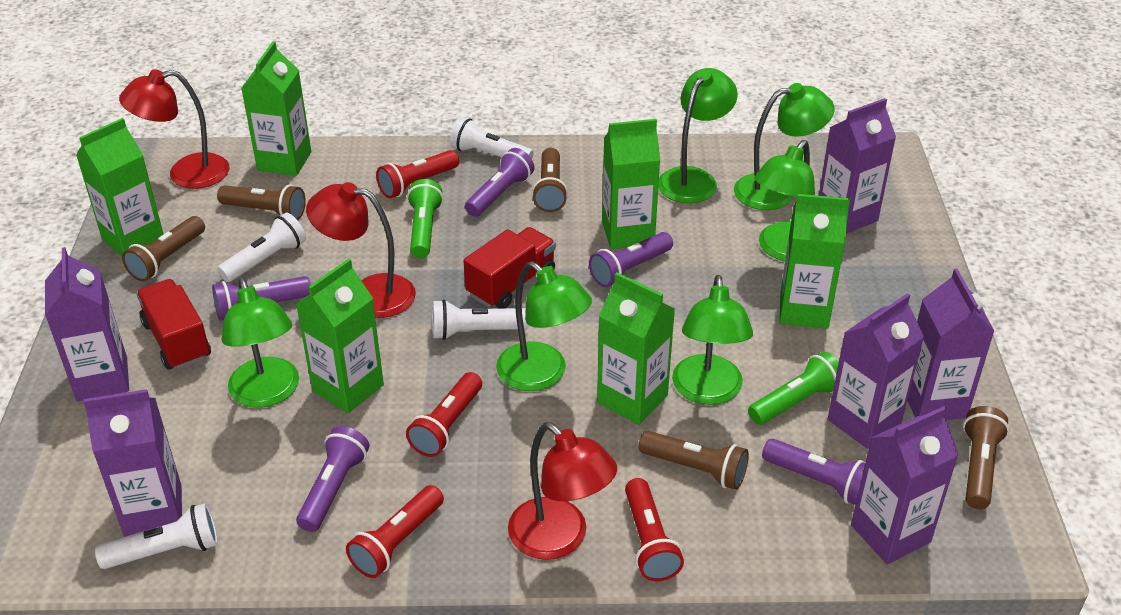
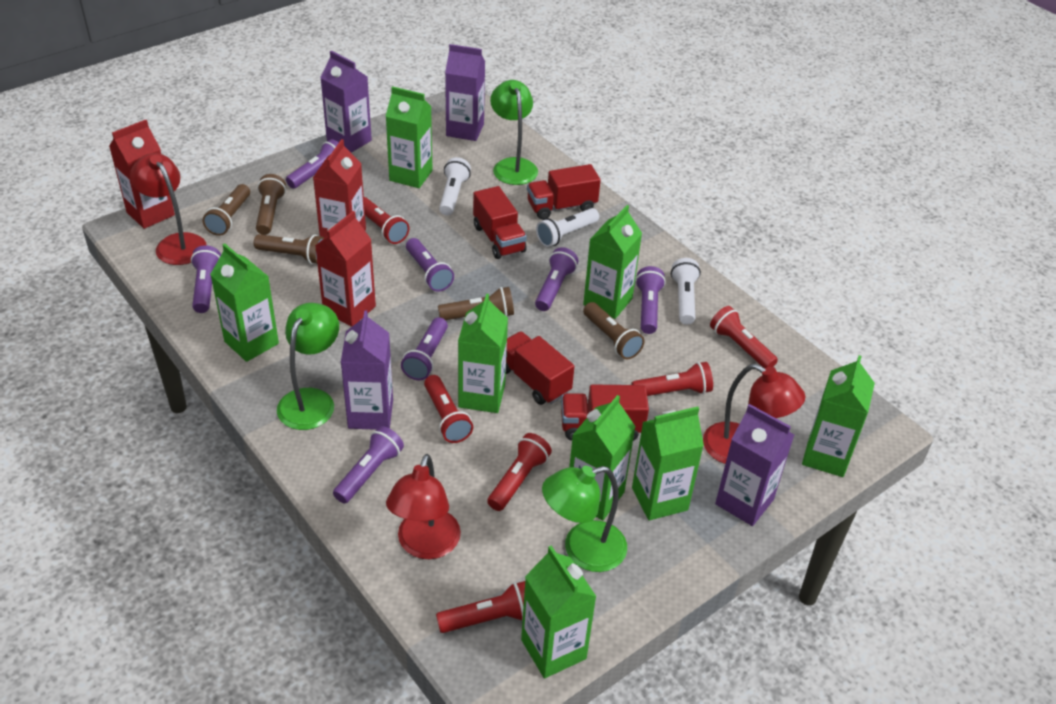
green carton: [76,118,163,256] [241,41,311,176] [296,259,384,413] [597,272,675,425] [602,119,660,249] [780,194,850,329] = 6 -> [210,243,279,362] [386,86,432,188] [458,294,508,413] [521,545,597,678] [569,395,636,520] [583,205,642,319] [632,406,704,520] [802,355,875,477] = 8
green flashlight: [407,179,443,258] [748,351,839,425] = 2 -> none = 0
green lamp: [222,277,299,408] [496,261,592,391] [658,68,738,203] [672,275,753,405] [734,83,835,210] [754,140,815,261] = 6 -> [277,303,339,430] [490,80,538,185] [542,466,627,572] = 3
purple carton: [45,247,129,401] [83,389,182,537] [819,98,896,234] [828,293,924,449] [851,406,959,564] [907,269,994,420] = 6 -> [320,51,372,153] [341,310,393,430] [445,44,485,141] [715,404,794,526] = 4
purple flashlight: [212,276,311,321] [296,426,370,532] [465,148,534,217] [589,232,673,287] [762,438,865,505] = 5 -> [191,245,221,313] [286,139,338,189] [333,426,404,504] [401,317,448,380] [406,238,454,292] [535,247,578,311] [635,266,666,334] = 7
red carton: none = 0 -> [109,120,175,229] [313,139,366,238] [315,211,376,327] = 3
red flashlight: [346,485,444,578] [376,150,459,198] [406,372,482,457] [625,478,684,582] = 4 -> [364,197,409,244] [424,375,473,443] [436,581,525,633] [487,433,552,511] [631,362,713,396] [710,306,778,368] = 6
red truck: [136,279,211,370] [464,227,556,309] = 2 -> [473,186,527,259] [506,331,574,405] [527,164,601,220] [561,384,649,441] = 4
white flashlight: [95,503,218,569] [217,212,306,282] [432,299,529,340] [450,117,534,159] = 4 -> [439,157,471,216] [536,208,599,247] [671,258,701,325] = 3

